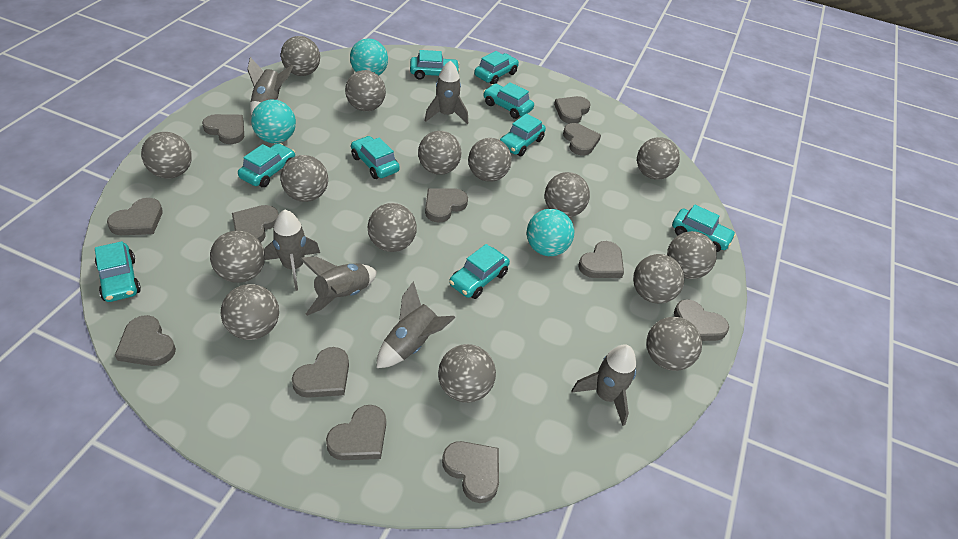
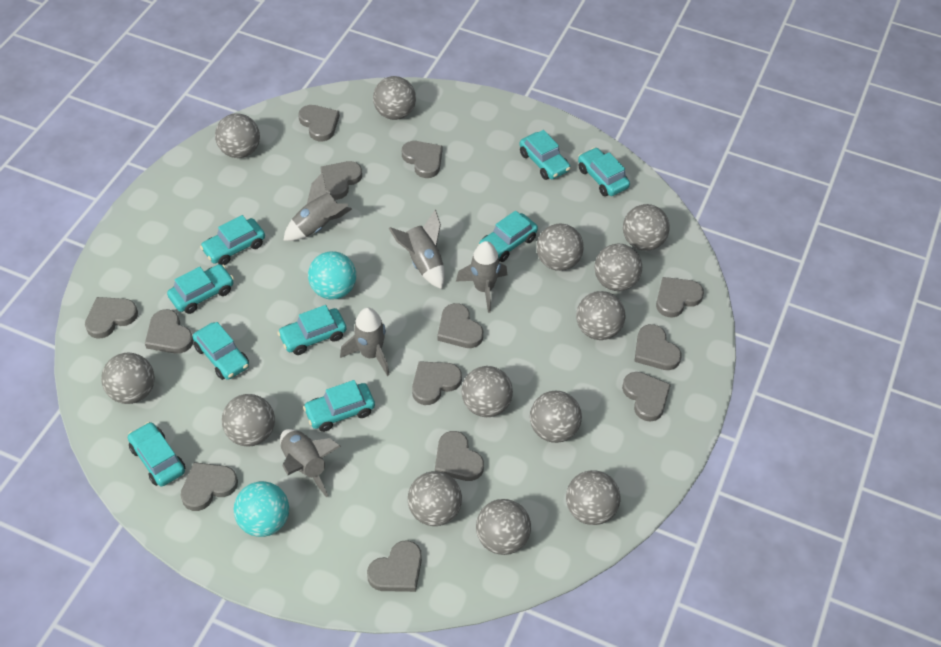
grey ball: [141,132,192,179] [210,231,265,283] [221,284,279,340] [280,155,328,202] [281,36,320,76] [345,70,386,111] [368,203,417,252] [418,131,461,175] [438,344,496,403] [468,138,512,182] [545,172,590,217] [633,254,685,304] [637,137,680,180] [646,317,702,371] [667,231,717,279] = 15 -> [101,353,155,404] [215,113,260,158] [222,394,275,447] [373,76,416,120] [408,471,462,526] [461,366,513,417] [476,499,531,555] [530,391,582,443] [537,224,584,271] [566,470,620,525] [576,291,626,340] [594,244,642,291] [623,204,670,251] = 13
grey heart: [107,198,163,235] [115,315,176,366] [202,114,244,144] [232,205,279,243] [292,347,349,398] [326,405,386,460] [425,188,468,223] [442,441,499,503] [554,96,591,124] [563,123,601,156] [578,241,624,278] [674,299,729,341] = 12 -> [85,297,138,338] [145,309,193,354] [180,462,238,511] [298,105,340,141] [320,161,362,200] [367,540,422,592] [402,141,443,178] [412,361,462,405] [435,431,484,481] [437,303,483,348] [622,372,671,422] [634,324,682,370] [656,277,704,317] = 13
grey rocket: [247,57,293,116] [264,210,320,291] [300,256,377,316] [376,281,456,368] [425,61,468,124] [572,345,636,426] = 6 -> [280,429,341,497] [283,172,352,241] [340,308,390,376] [389,210,445,289] [456,241,507,313] = 5
turquoise ball: [251,100,296,143] [350,39,388,76] [527,209,574,256] = 3 -> [233,481,289,537] [308,251,356,300] = 2

